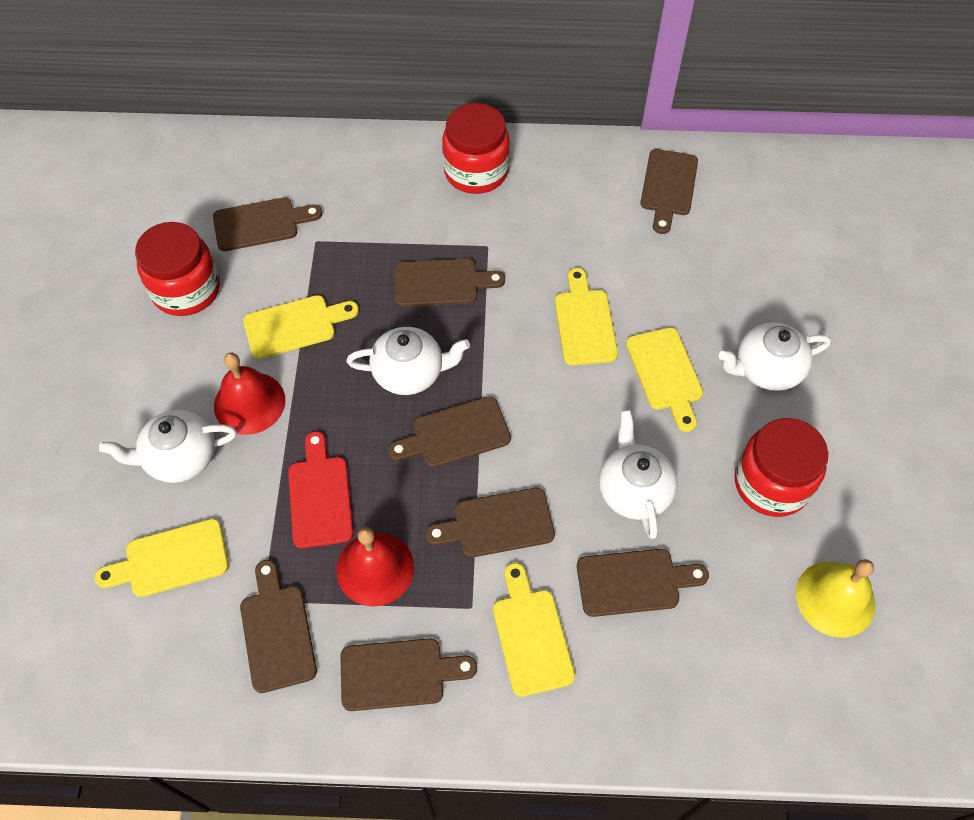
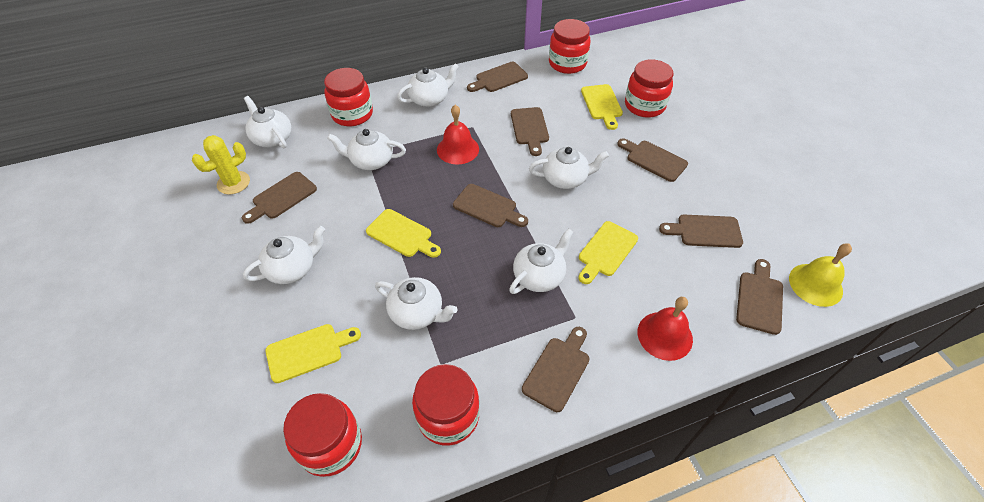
red cutting board: [288,431,353,548] = 1 -> none = 0
red jar: [135,222,220,316] [442,103,510,194] [735,418,828,517] = 3 -> [283,393,362,477] [324,68,373,126] [412,364,480,446] [549,19,590,74] [625,59,674,118] = 5
white teapot: [99,410,237,483] [346,327,470,395] [599,410,677,539] [719,323,831,391] = 4 -> [243,226,325,284] [244,96,291,148] [327,129,406,170] [375,277,458,330] [397,63,459,107] [509,228,573,294] [529,147,609,189] = 7
yellow cactus: none = 0 -> [192,135,250,195] = 1
yellow cutting board: [94,519,229,597] [243,295,359,359] [493,563,575,697] [555,268,618,365] [626,327,703,432] = 5 -> [265,324,361,383] [366,209,441,258] [579,221,638,284] [581,84,623,130] = 4

